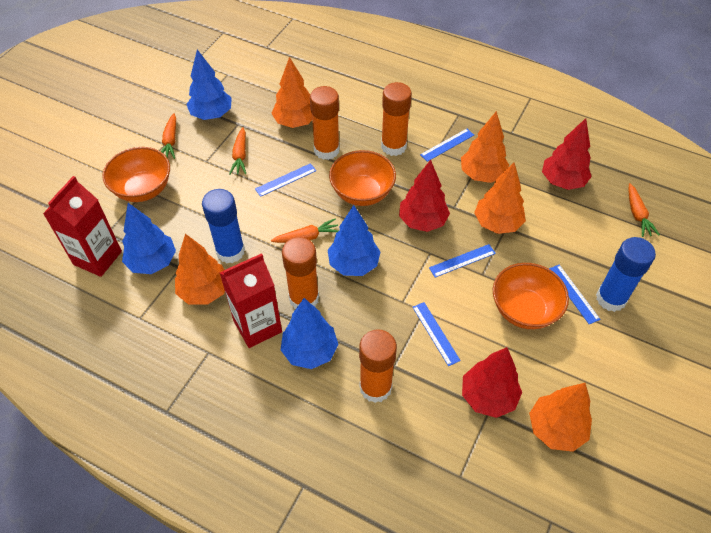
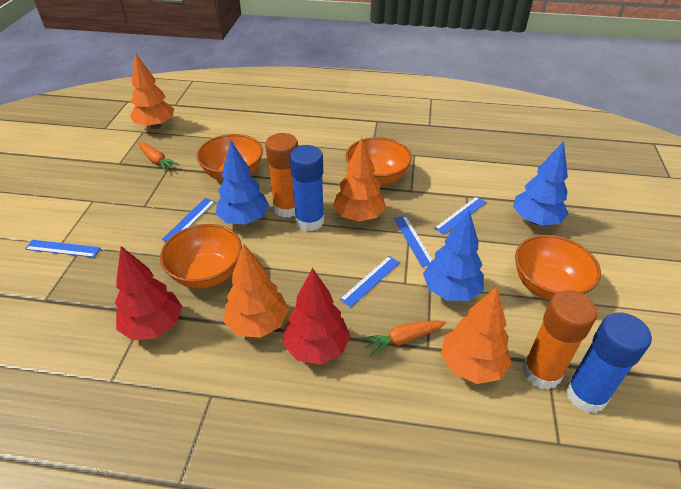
blue tree: [122,203,176,274] [187,49,232,120] [281,298,338,369] [328,205,381,276] = 4 -> [216,141,269,225] [423,210,484,301] [513,141,569,225] = 3
orange bowl: [102,147,170,202] [329,150,396,206] [493,263,569,329] = 3 -> [160,224,242,289] [197,134,263,181] [346,137,412,186] [515,235,601,300] = 4
orange carrot: [161,114,176,159] [229,127,246,174] [271,218,338,243] [628,183,660,237] = 4 -> [139,142,180,172] [362,321,446,357] = 2
orange glue stick: [282,237,319,309] [310,86,340,160] [359,330,397,403] [381,82,412,156] = 4 -> [265,133,298,218] [522,290,597,390] = 2
orange tree: [175,234,225,305] [271,57,312,128] [461,111,509,183] [474,162,526,234] [529,383,592,452] = 5 -> [130,53,174,129] [224,244,289,338] [333,137,386,222] [441,287,512,384] = 4
red carton: [43,176,122,277] [220,253,282,348] = 2 -> none = 0
red tree: [399,160,450,232] [462,347,522,418] [542,118,592,190] = 3 -> [115,246,182,340] [283,268,350,365] = 2

